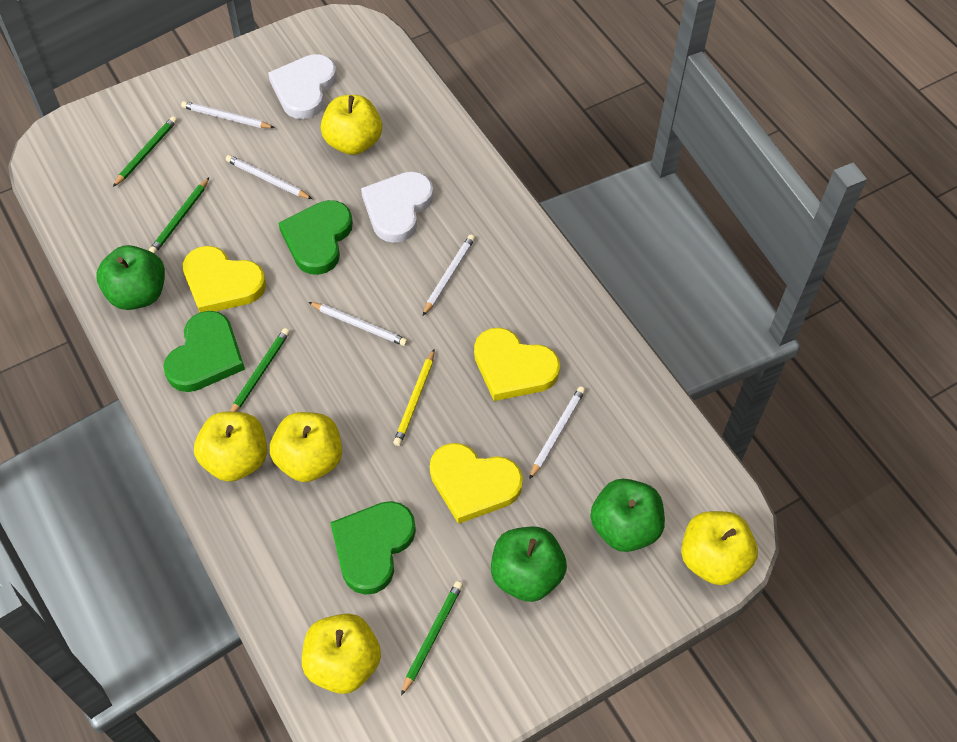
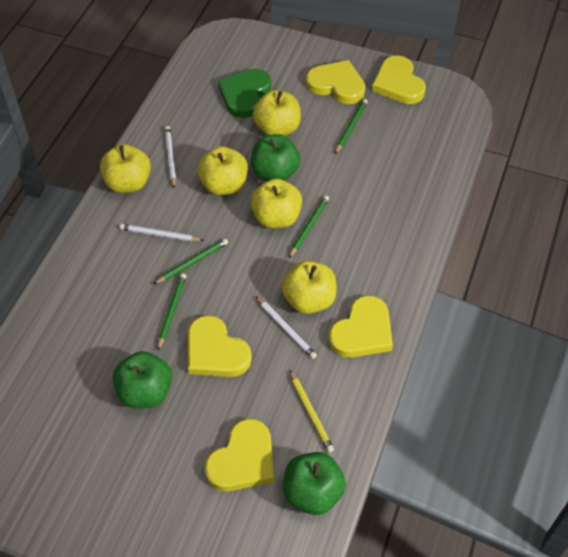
green heart: [163,311,245,392] [278,200,353,275] [330,501,416,595] = 3 -> [218,69,271,118] = 1
white heart: [268,54,337,119] [361,172,433,243] = 2 -> none = 0
white pencil: [181,101,275,128] [226,155,312,199] [308,302,408,346] [423,235,475,316] [529,386,585,480] = 5 -> [119,224,204,242] [165,126,176,188] [255,296,317,359] = 3
yellow heart: [183,246,266,312] [430,443,523,524] [474,328,560,401] = 3 -> [188,315,252,377] [205,419,274,491] [306,60,365,104] [329,295,393,358] [372,55,426,104] = 5

